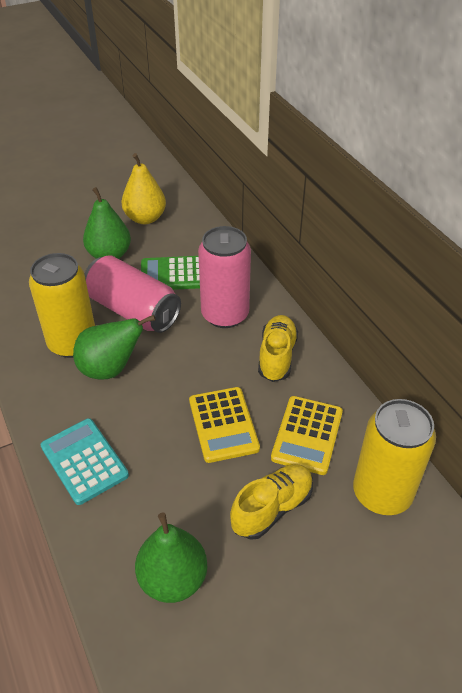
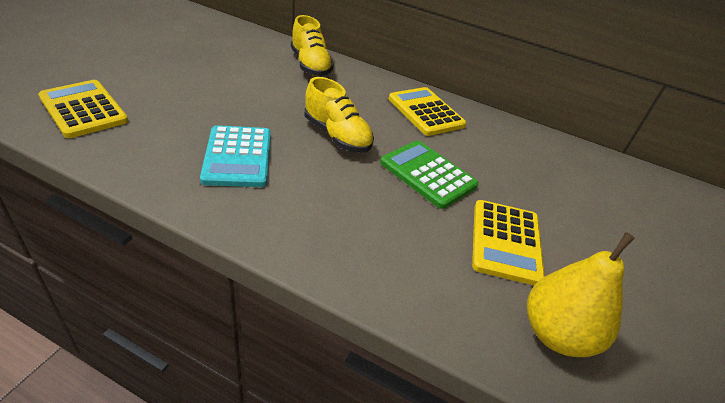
green pear: [73,315,156,379] [83,187,131,259] [135,513,207,603] = 3 -> none = 0
pink can: [84,255,181,333] [198,226,251,328] = 2 -> none = 0
yellow calculator: [189,387,260,463] [271,396,343,475] = 2 -> [38,80,128,138] [389,87,466,136] [472,200,545,285] = 3
yellow can: [29,253,95,358] [353,399,436,515] = 2 -> none = 0

